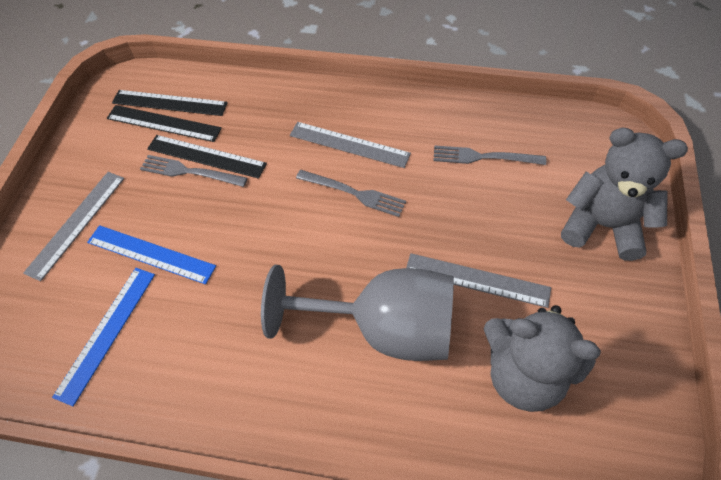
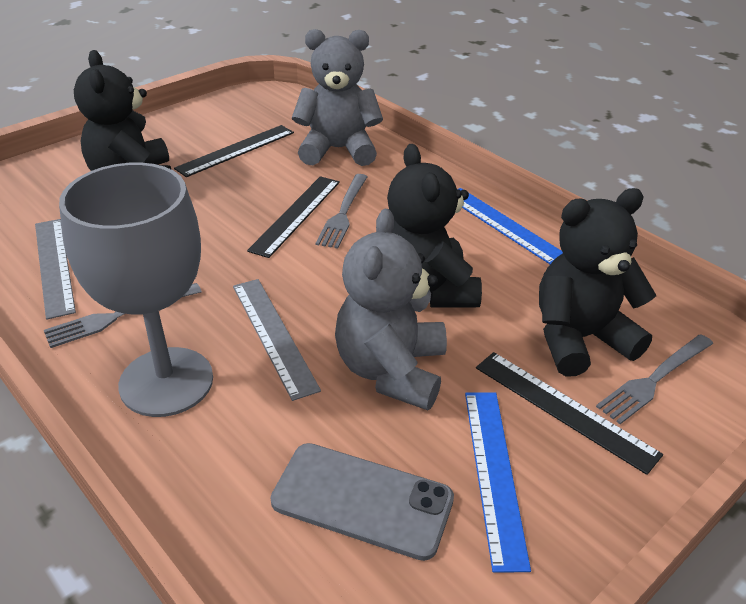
black teddy bear: none = 0 -> [74,50,172,171] [387,144,482,308] [539,188,656,377] = 3
grey phone: none = 0 -> [270,443,454,561] = 1
grey ruler: [23,172,124,281] [290,122,411,168] [406,253,551,308] = 3 -> [35,219,76,320] [233,279,321,401] = 2

